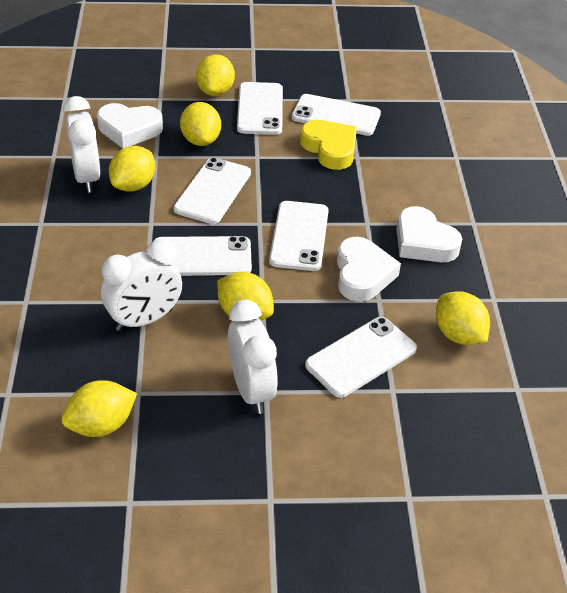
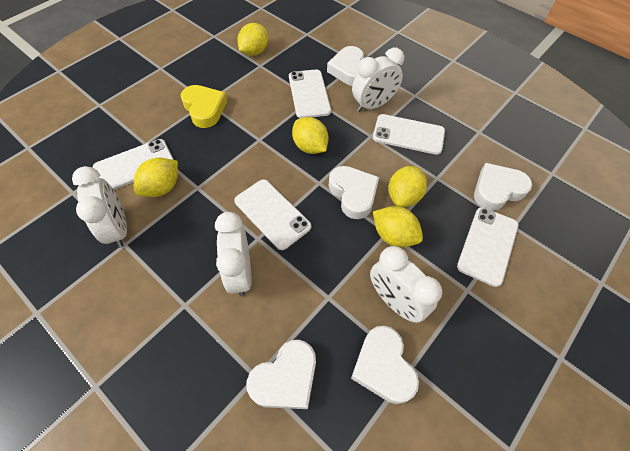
white clock: [63,96,101,193] [101,239,182,331] [228,300,278,414] = 3 -> [72,166,127,248] [215,212,252,296] [352,48,404,112] [370,246,442,323] = 4
white heart: [97,103,163,148] [337,237,401,302] [396,206,462,262] = 3 -> [247,340,316,409] [327,46,364,86] [329,166,379,219] [351,326,419,404] [474,163,532,211] = 5
white phone: [154,236,252,276] [173,157,251,224] [237,82,283,135] [269,201,329,271] [292,94,381,136] [305,317,417,398] = 6 -> [93,139,174,190] [234,179,311,250] [289,69,331,118] [373,114,445,155] [457,207,519,287] = 5
yellow lemon: [62,380,137,437] [109,146,155,192] [180,102,221,146] [196,54,235,96] [217,272,274,320] [436,291,490,345] = 6 -> [134,158,178,197] [237,23,268,56] [292,117,329,154] [373,206,423,247] [388,166,427,207] = 5

